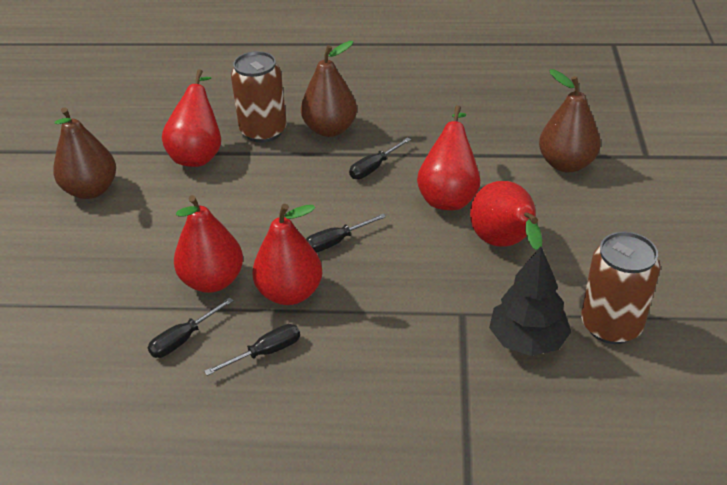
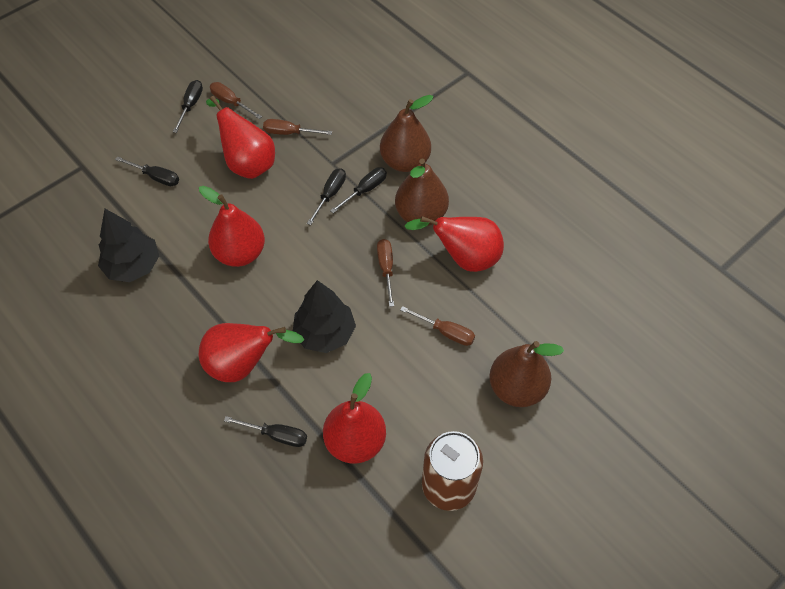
black screwdriver: [148,298,233,358] [204,324,300,376] [306,214,386,253] [349,137,411,179] = 4 -> [115,156,179,186] [173,80,203,133] [224,416,307,447] [307,168,346,225] [330,167,387,213] = 5
black tree: [489,246,571,356] = 1 -> [98,209,159,282] [293,280,356,353] = 2
brown can: [231,51,287,143] [581,231,660,344] = 2 -> [422,431,483,511] = 1
brown screwdriver: none = 0 -> [210,82,262,119] [263,119,332,135] [377,239,394,307] [400,306,475,346] = 4

